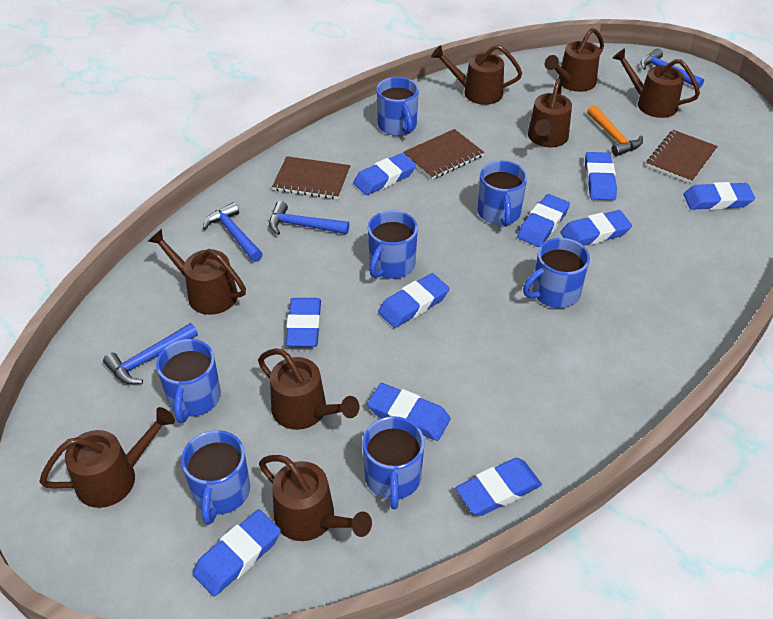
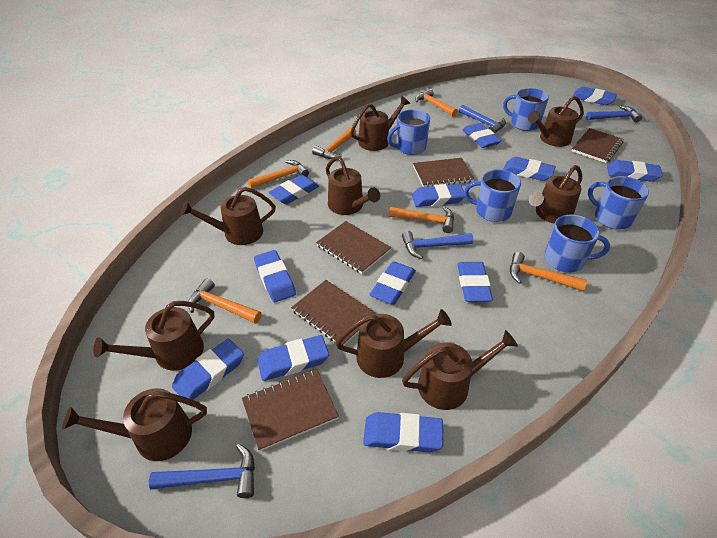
blue eraser: [192,510,281,597] [286,298,321,347] [353,153,416,195] [367,383,450,441] [378,273,449,328] [456,458,542,516] [517,194,570,247] [561,210,632,246] [585,152,617,200] [683,182,755,210] = 10 -> [172,339,244,400] [254,250,296,302] [257,335,329,381] [268,175,319,204] [363,412,443,453] [369,261,416,305] [412,184,465,207] [457,262,493,302] [462,123,501,148] [503,157,556,181] [572,87,617,105] [607,160,663,182] = 12
blue mug: [156,339,221,423] [181,430,250,525] [362,416,425,509] [368,210,418,279] [376,77,419,136] [478,161,527,227] [523,238,590,308] = 7 -> [387,109,430,155] [464,169,521,222] [503,88,549,131] [544,214,610,273] [588,176,649,230] = 5
brown notebook: [272,156,351,199] [403,129,484,180] [646,130,718,183] = 3 -> [242,369,339,451] [291,280,376,346] [316,221,391,274] [413,158,474,187] [572,128,624,163] = 5
brown watering can: [39,407,175,508] [148,229,246,315] [258,348,359,430] [259,455,372,541] [431,45,522,105] [528,79,572,147] [545,28,604,92] [612,48,700,118] = 8 -> [62,388,207,461] [93,301,214,370] [181,187,276,245] [326,156,380,215] [336,309,452,378] [350,96,410,151] [402,330,518,410] [528,96,584,147] [529,165,582,224] = 9
orange hammer: [587,105,643,156] = 1 -> [188,278,262,324] [247,160,309,188] [312,127,356,159] [389,206,454,233] [415,89,458,117] [510,252,587,291] = 6

